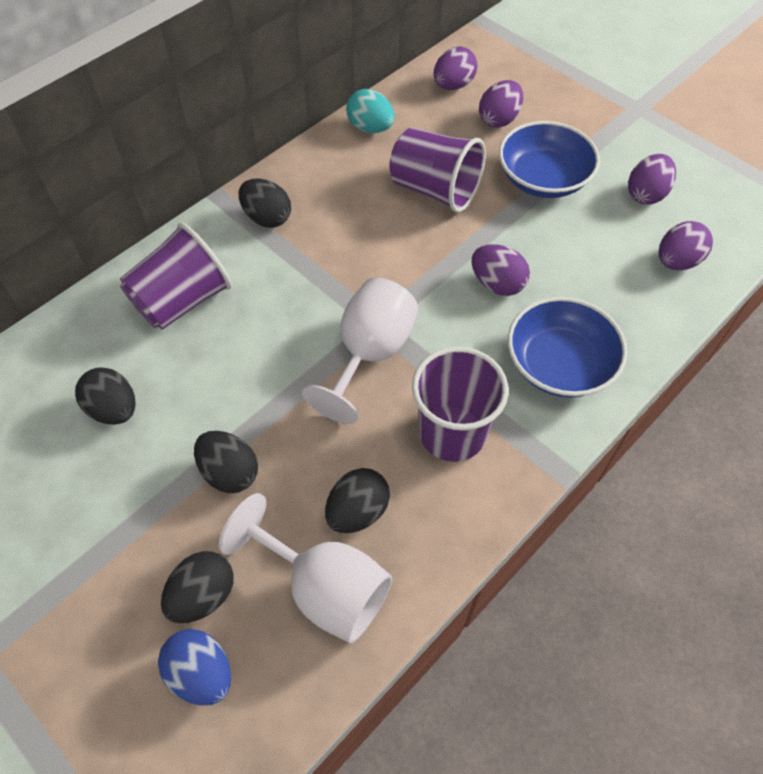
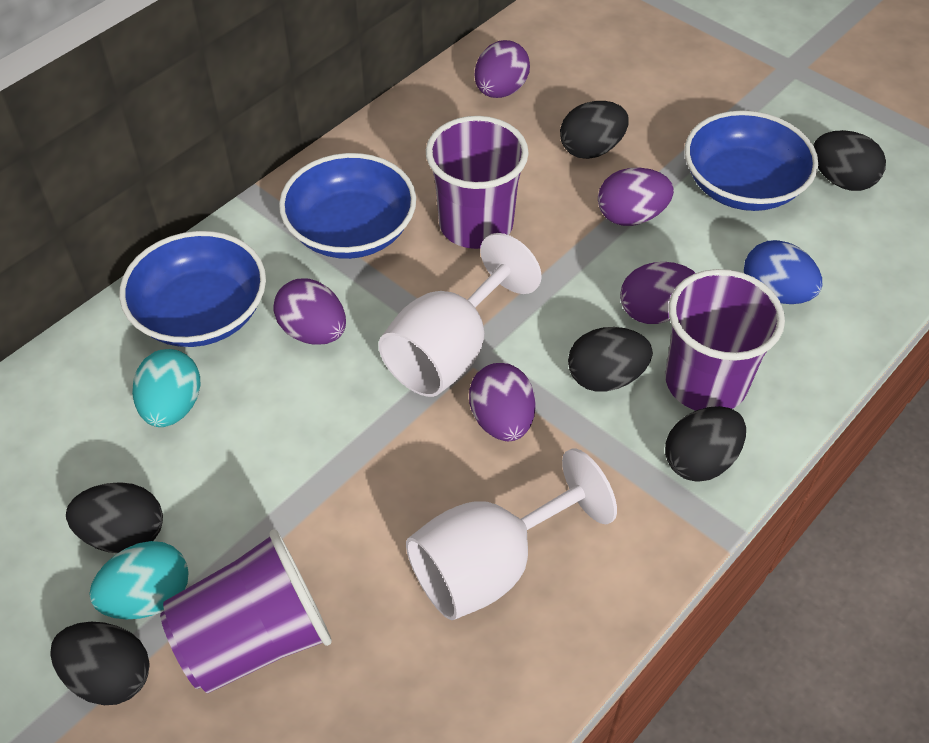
black egg: [75,367,136,425] [161,551,234,623] [194,431,258,493] [238,179,291,228] [325,468,390,533] = 5 -> [50,622,150,705] [66,482,163,553] [560,101,629,159] [568,327,653,392] [665,406,746,482] [813,130,886,191] = 6
blue bowl: [499,121,600,198] [508,297,627,398] = 2 -> [119,231,266,347] [279,153,416,259] [685,110,818,211] = 3
turquoise egg: [346,89,395,133] = 1 -> [89,541,189,620] [132,349,200,427] = 2

